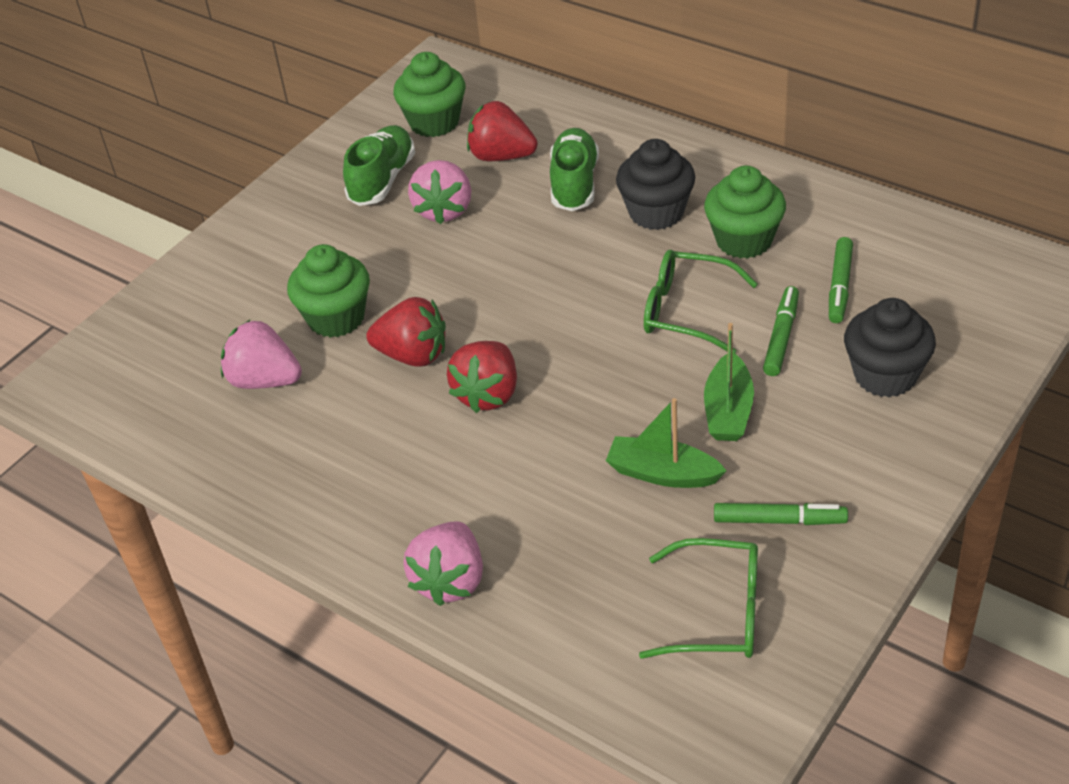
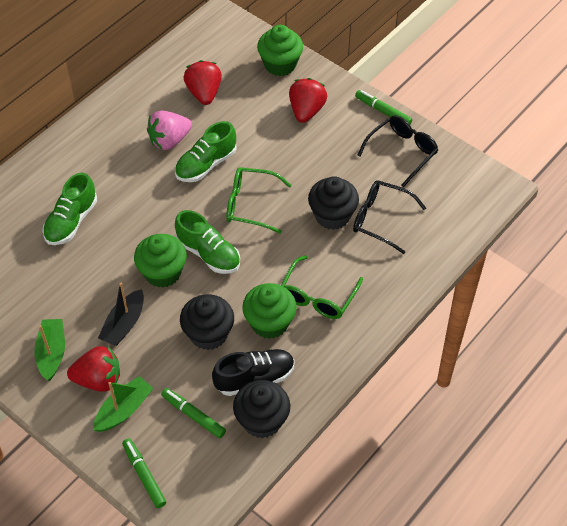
black boat: none = 0 -> [98,283,144,346] = 1
black cupcake: [616,139,695,230] [844,298,936,397] = 2 -> [180,294,234,350] [233,380,290,438] [308,176,359,230] = 3
black glasses: none = 0 -> [353,180,426,254] [357,115,438,187] = 2
black shoe: none = 0 -> [212,349,295,396] = 1
green shoe: [343,125,415,206] [550,128,599,211] = 2 -> [43,173,97,245] [175,121,237,182] [175,210,240,274] = 3
pink strawberry: [221,319,302,389] [403,522,483,606] [408,160,471,224] = 3 -> [147,111,192,150] = 1

